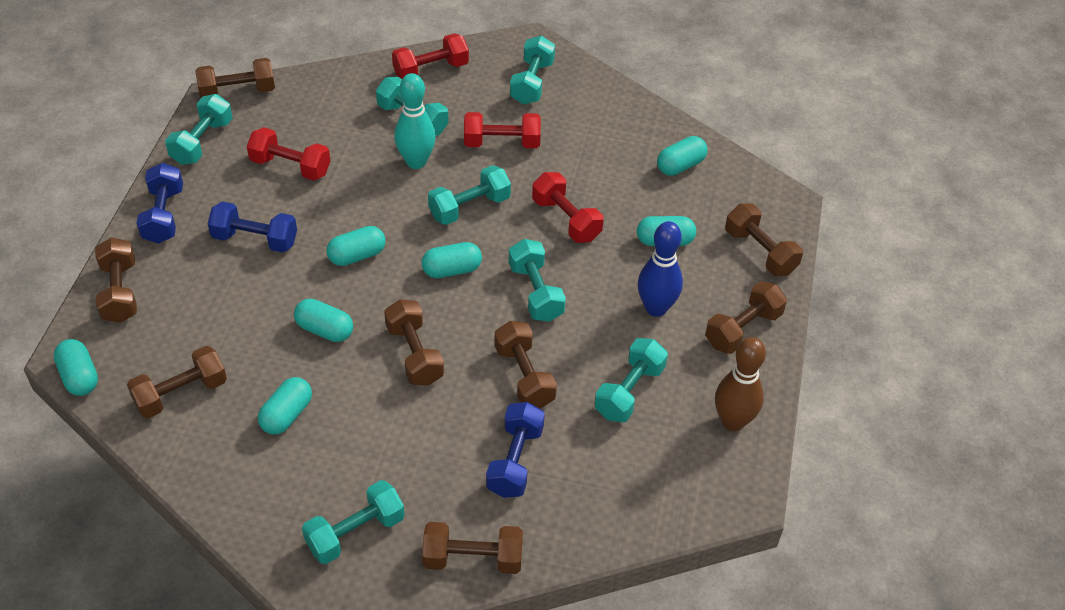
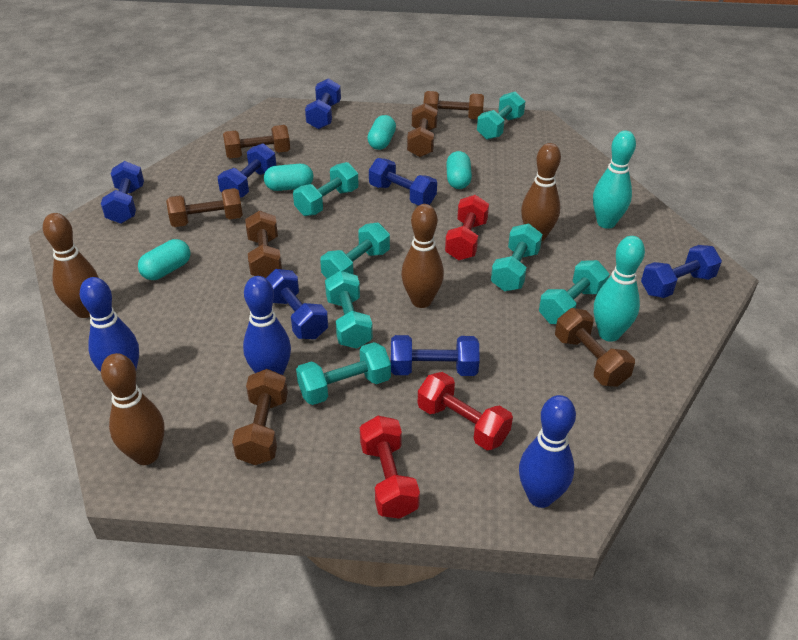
blue bowling pin: [638,221,683,317] = 1 -> [80,277,139,372] [243,276,291,375] [519,395,576,508] = 3
blue dumbbell: [136,163,183,244] [208,201,297,252] [486,402,545,498] = 3 -> [101,161,144,224] [218,143,276,198] [266,269,328,339] [305,78,341,129] [369,158,437,206] [391,335,480,376] [641,245,722,298] = 7
brown bowling pin: [715,337,766,431] = 1 -> [43,213,99,318] [101,353,165,465] [401,204,444,308] [521,143,561,242] = 4
brown dumbbell: [95,237,137,323] [127,346,227,418] [196,58,275,98] [384,299,444,386] [422,522,523,574] [494,321,557,409] [705,281,787,354] [725,204,803,276] = 8 -> [166,188,243,227] [223,125,290,158] [232,369,288,465] [245,210,282,278] [407,103,438,157] [423,91,484,120] [555,308,635,387] = 7
red dumbbell: [247,127,330,181] [392,33,469,79] [464,112,541,148] [532,172,604,243] = 4 -> [360,416,420,519] [418,372,513,450] [445,195,489,260] = 3
turquoise bowling pin: [394,73,436,169] = 1 -> [593,131,636,229] [594,236,645,342] = 2
turquoise capsule: [53,339,98,396] [258,377,312,434] [294,299,353,342] [326,226,386,266] [422,242,482,278] [637,216,696,246] [657,136,708,176] = 7 -> [138,239,191,280] [264,164,313,191] [367,115,396,150] [446,151,472,189] = 4

